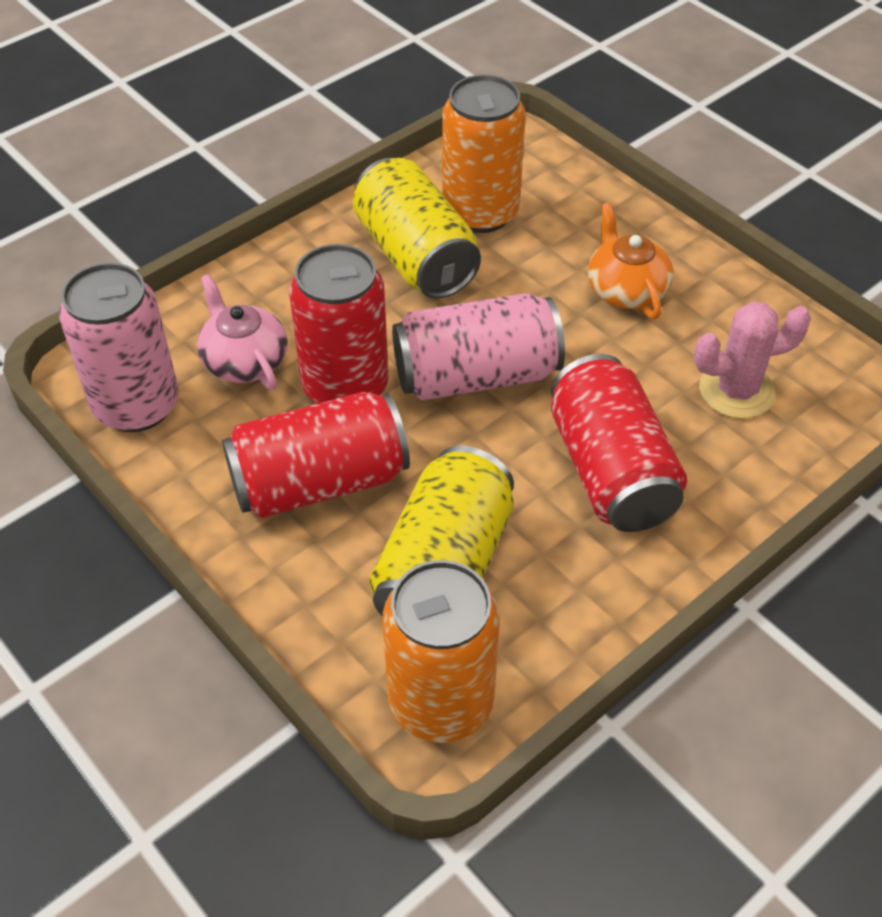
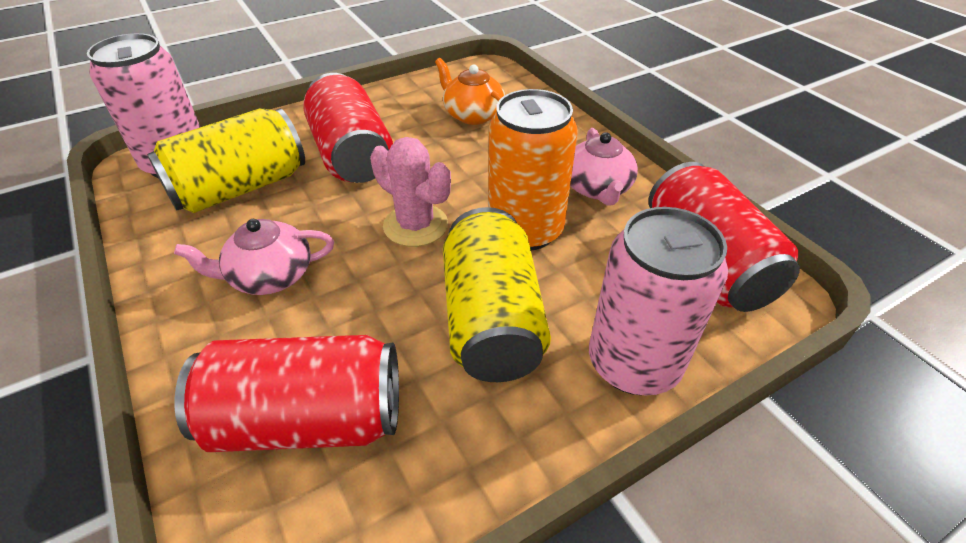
orange can: [383,560,500,743] [442,75,526,233] = 2 -> [488,89,578,250] = 1
pink teapot: [197,274,288,390] = 1 -> [174,219,334,295] [570,128,638,206] = 2

